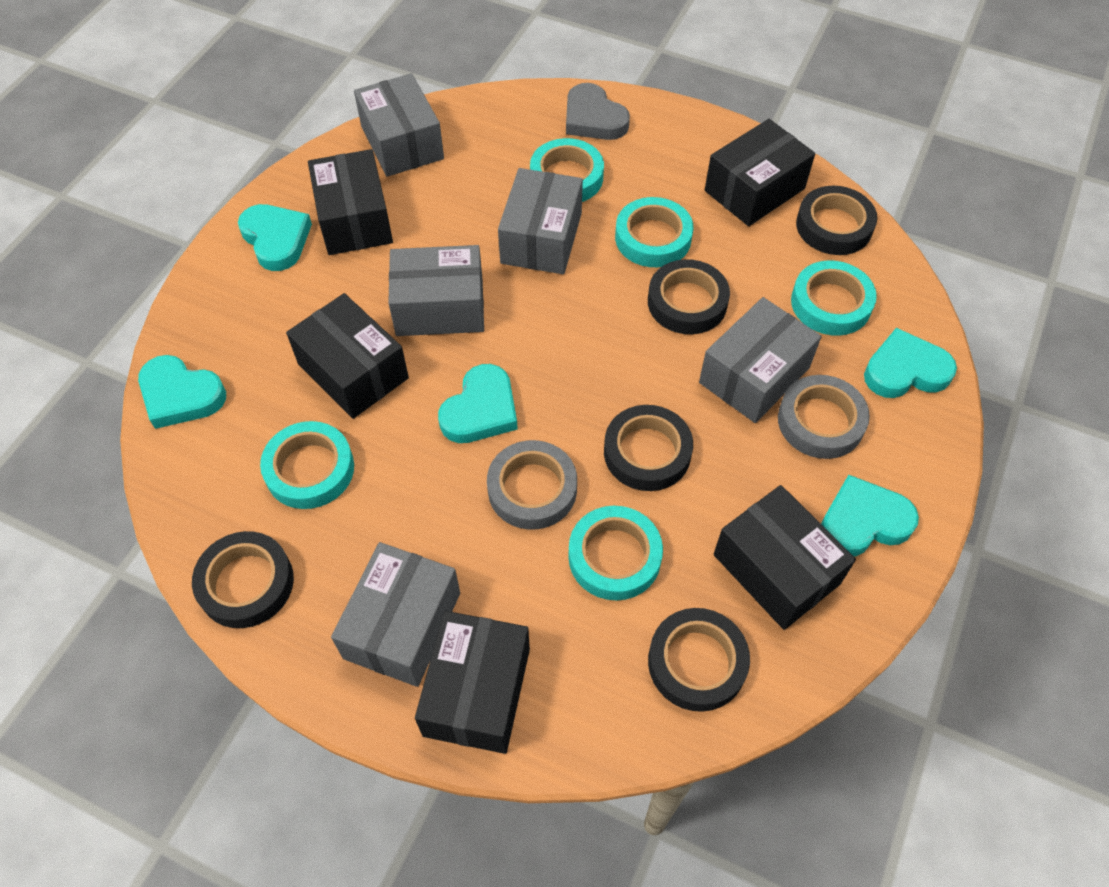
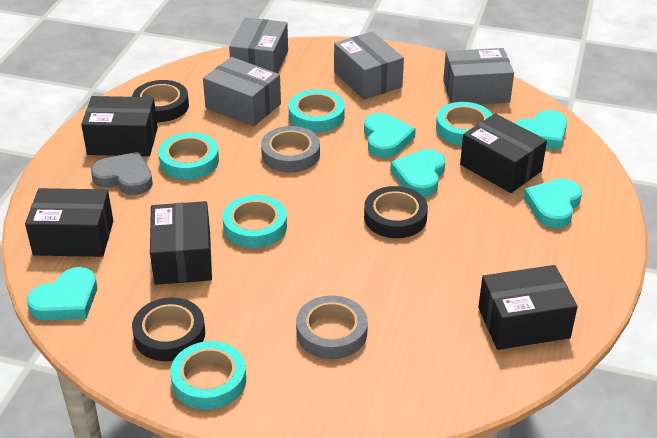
black tape: [192,531,294,628] [604,405,693,491] [648,259,730,334] [648,608,750,712] [796,186,877,255] = 5 -> [132,80,189,122] [132,297,205,361] [364,186,428,238] = 3
grey box: [331,542,460,687] [354,73,444,177] [388,245,484,336] [498,168,583,274] [699,297,822,423] = 5 -> [203,57,281,127] [229,17,288,73] [334,31,404,100] [443,48,514,104] = 4

